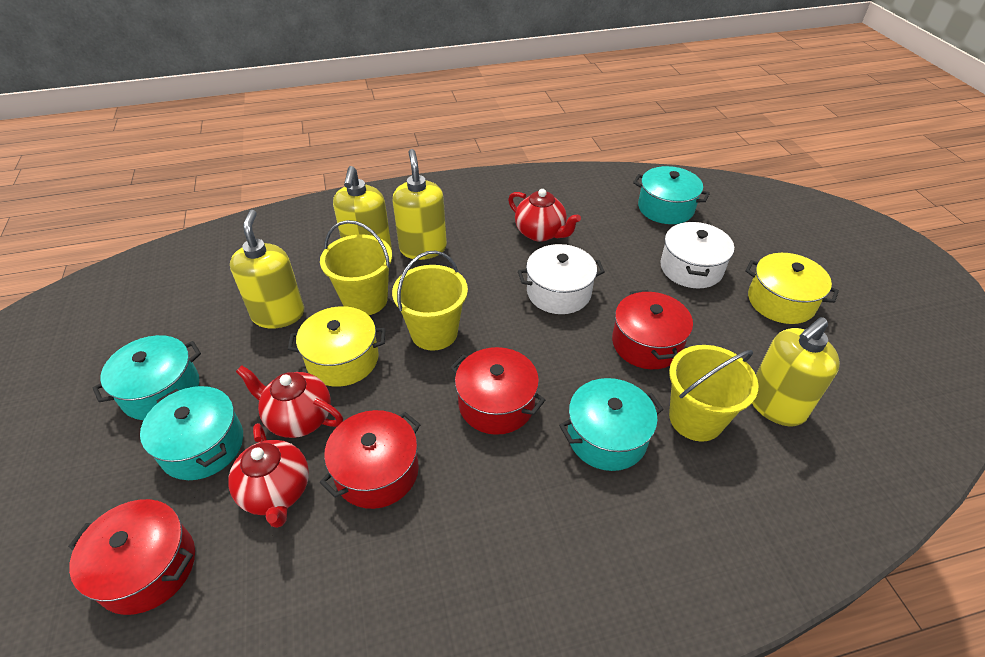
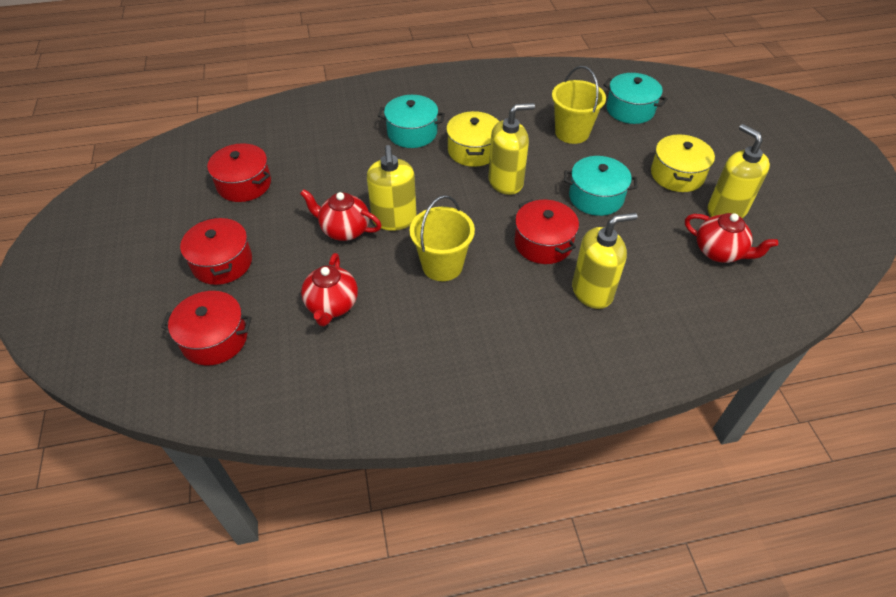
turquoise pot: [93,335,201,420] [140,386,243,480] [559,378,663,471] [633,166,710,224] = 4 -> [378,95,445,148] [564,156,637,216] [603,73,667,124] = 3
white pot: [518,244,605,314] [660,221,734,288] = 2 -> none = 0
yellow bucket: [320,220,392,315] [392,251,468,351] [669,345,759,441] = 3 -> [410,195,475,281] [552,66,606,144] = 2

